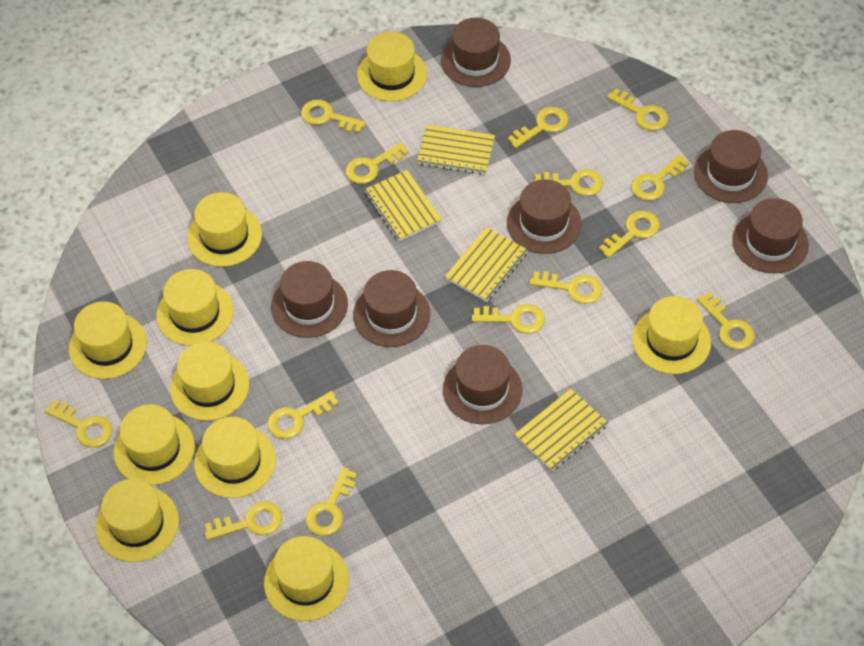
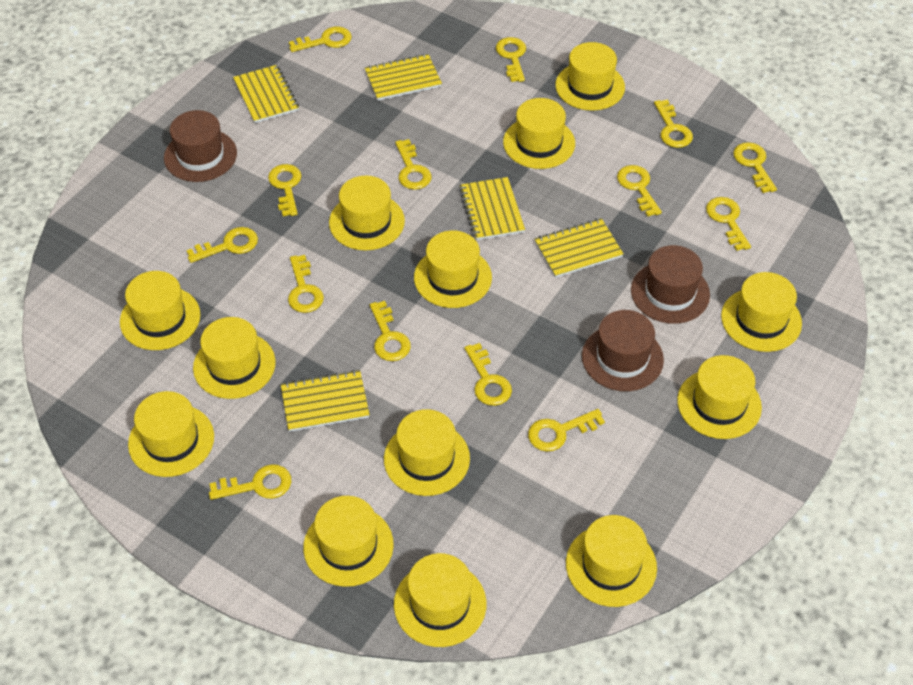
brown hat: [271,261,348,338] [353,270,430,347] [441,18,511,87] [443,345,523,424] [507,179,581,254] [694,130,768,203] [732,198,809,274] = 7 -> [164,110,237,182] [582,310,664,391] [631,245,710,324] = 3
yellow hat: [69,301,147,379] [95,479,179,562] [114,405,195,485] [157,269,234,346] [170,342,249,421] [187,192,262,267] [194,417,276,498] [264,536,349,621] [357,32,427,101] [632,296,711,374] = 10 -> [120,271,201,350] [128,391,214,477] [193,317,276,399] [303,496,394,587] [329,176,405,251] [384,409,470,496] [394,553,486,647] [414,230,492,308] [503,98,575,169] [555,42,625,111] [566,515,657,607] [677,355,762,439] [721,272,802,352] = 13
yellow notebook: [364,170,442,241] [417,125,495,175] [445,227,528,302] [515,389,608,471] = 4 -> [233,65,299,123] [281,370,370,432] [365,54,442,101] [459,177,525,240] [535,218,624,278] = 5

